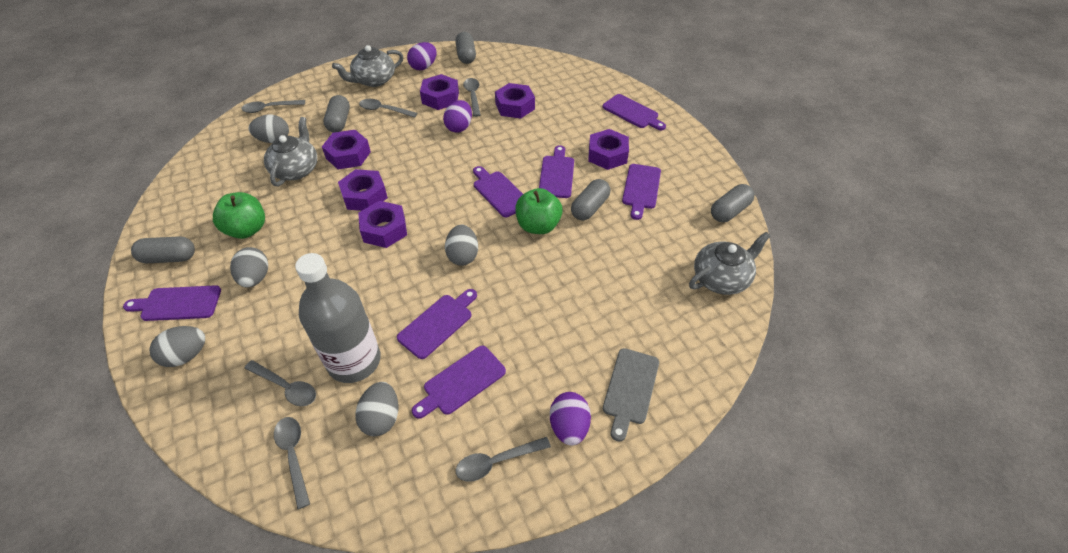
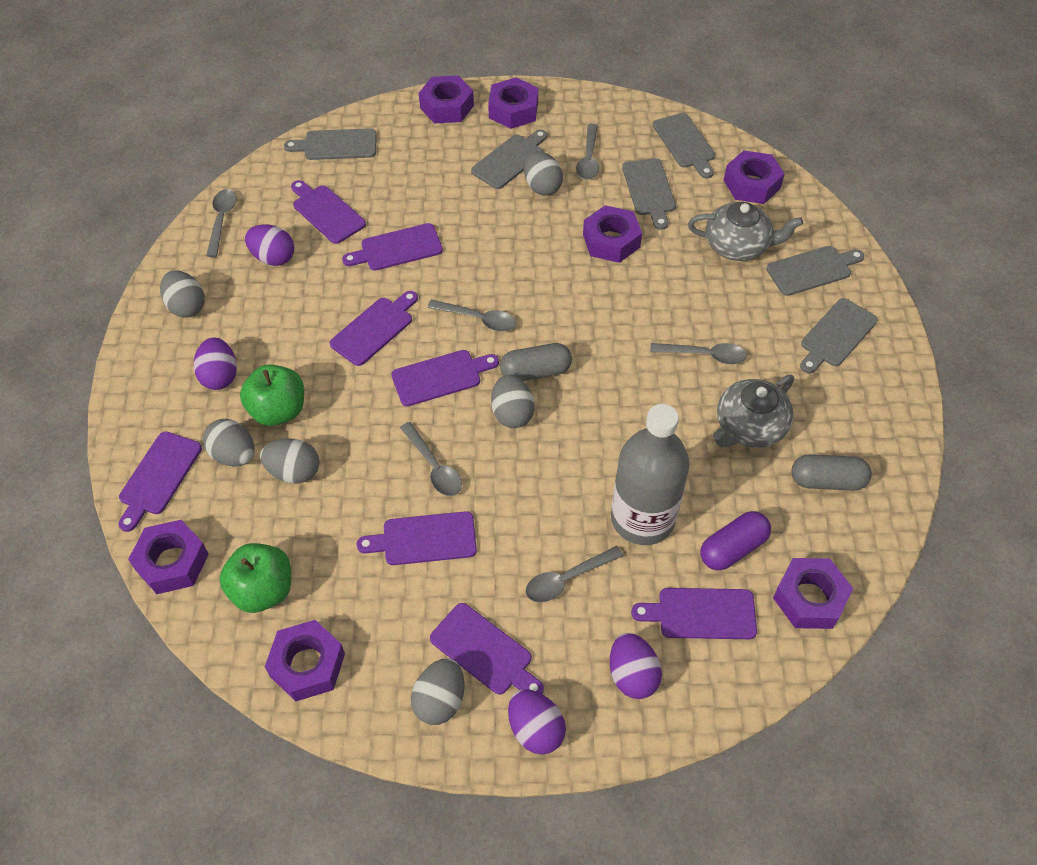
grey capsule: [131,236,195,263] [323,95,350,133] [456,32,476,64] [571,179,610,221] [711,184,755,222] = 5 -> [500,343,572,381] [791,454,872,491] = 2
grey cutting board: [603,348,659,441] = 1 -> [284,128,377,160] [471,129,547,189] [622,158,676,230] [653,113,715,179] [766,246,864,296] [800,298,878,374] = 6
grey egg: [149,326,205,367] [230,247,268,287] [249,115,289,143] [356,382,398,436] [445,225,478,266] = 5 -> [160,270,205,317] [203,419,255,466] [260,438,320,483] [411,658,465,725] [491,374,535,428] [524,151,563,195] = 6
grey teapot: [264,117,318,186] [332,45,403,87] [689,232,770,295] = 3 -> [688,202,803,261] [713,375,794,448] = 2
purple capsule: none = 0 -> [700,511,771,570] = 1
purple cutting board: [123,285,221,321] [397,289,477,359] [412,346,506,419] [473,166,523,217] [539,145,574,198] [603,94,666,130] [622,164,661,220] = 7 -> [118,432,202,532] [291,180,366,244] [330,291,418,366] [342,223,443,271] [357,511,477,565] [391,350,499,406] [430,603,544,694] [631,588,757,639] = 8
purple egg: [407,42,437,70] [443,100,472,133] [550,392,591,446] = 3 -> [194,337,237,390] [245,224,294,266] [508,689,566,755] [610,633,662,699] = 4
purple nut: [322,130,371,169] [338,169,388,211] [358,201,407,248] [420,74,459,110] [495,83,535,119] [588,129,629,170] = 6 -> [128,520,209,594] [265,620,345,702] [419,76,474,123] [488,77,538,129] [583,205,642,263] [724,150,785,204] [773,558,853,629] = 7

